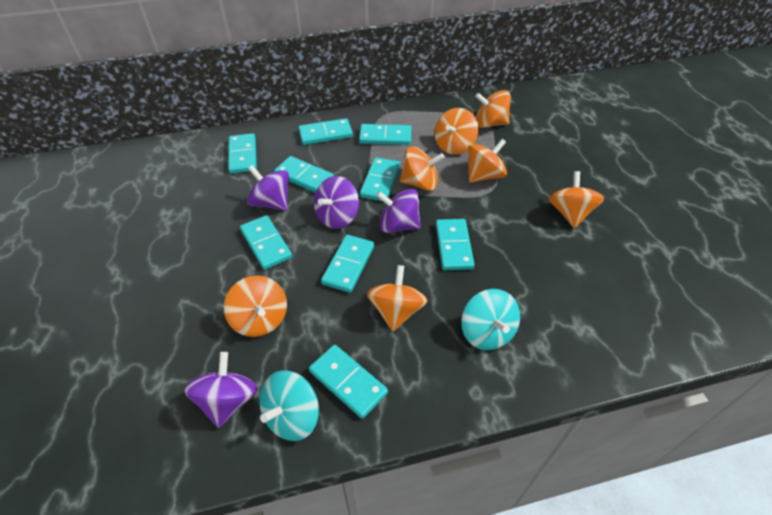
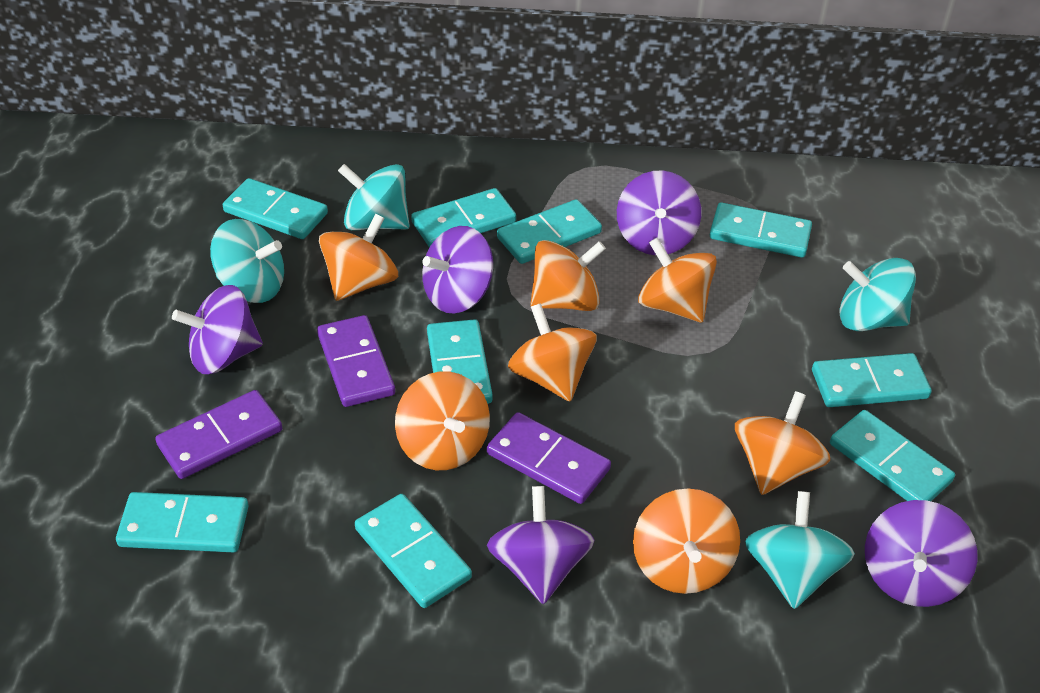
purple domino: none = 0 -> [155,390,282,479] [317,315,395,407] [487,412,611,504] = 3
purple spinning top: [184,352,257,428] [247,165,289,211] [314,176,359,229] [376,189,421,233] = 4 -> [172,285,263,374] [422,226,493,313] [487,486,594,604] [617,170,701,255] [865,500,977,607] = 5
turquoise spinning top: [259,370,319,441] [461,289,520,350] = 2 -> [210,219,284,303] [338,164,410,230] [745,491,855,609] [840,258,916,331] = 4

